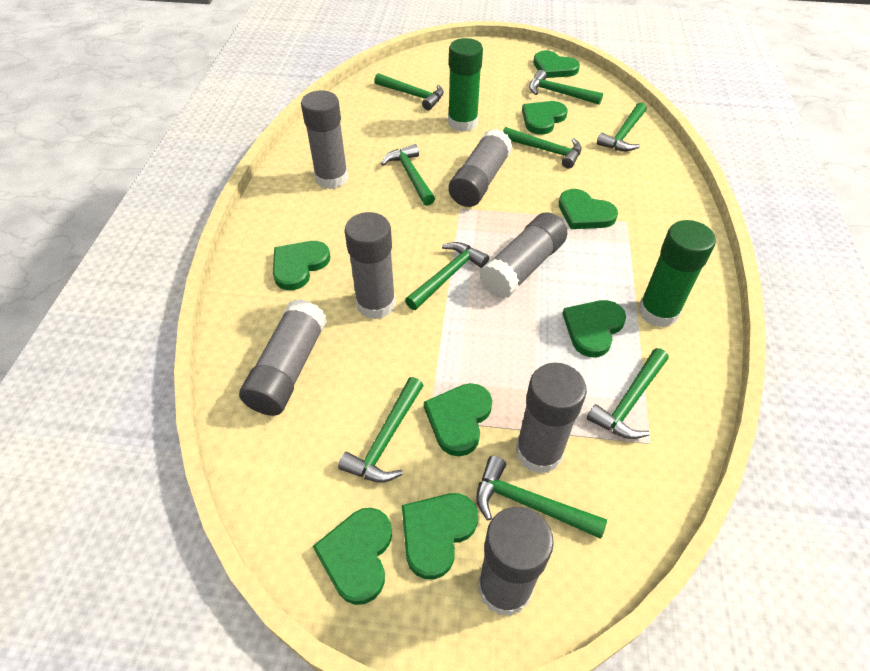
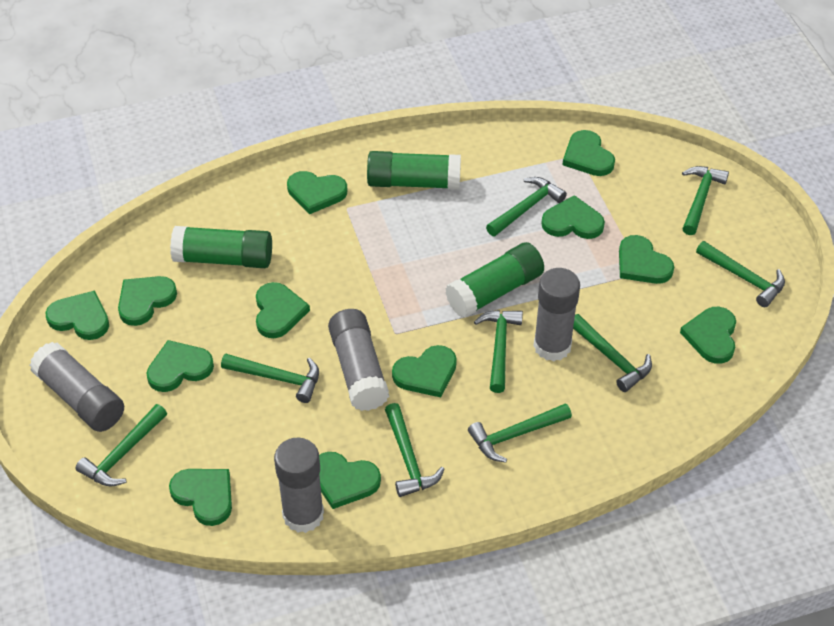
green glue stick: [448,38,483,132] [639,220,716,328] = 2 -> [170,226,272,268] [367,151,461,190] [445,242,544,318] = 3
green heart: [273,241,330,290] [313,508,392,605] [402,493,478,579] [424,383,492,456] [522,101,568,135] [533,51,580,78] [559,189,618,229] [563,300,626,357] = 8 -> [46,291,109,340] [118,276,177,326] [147,340,214,392] [169,469,232,526] [256,282,310,338] [287,171,347,214] [319,452,381,509] [392,345,457,397] [541,195,605,239] [563,130,615,176] [619,235,674,284] [680,307,736,364] = 12
grey glue stick: [239,299,327,416] [301,90,348,189] [345,212,396,319] [449,129,513,207] [478,507,554,616] [479,212,567,299] [515,363,587,474] = 7 -> [29,342,124,432] [274,438,324,533] [328,309,389,411] [533,268,580,361] = 4

